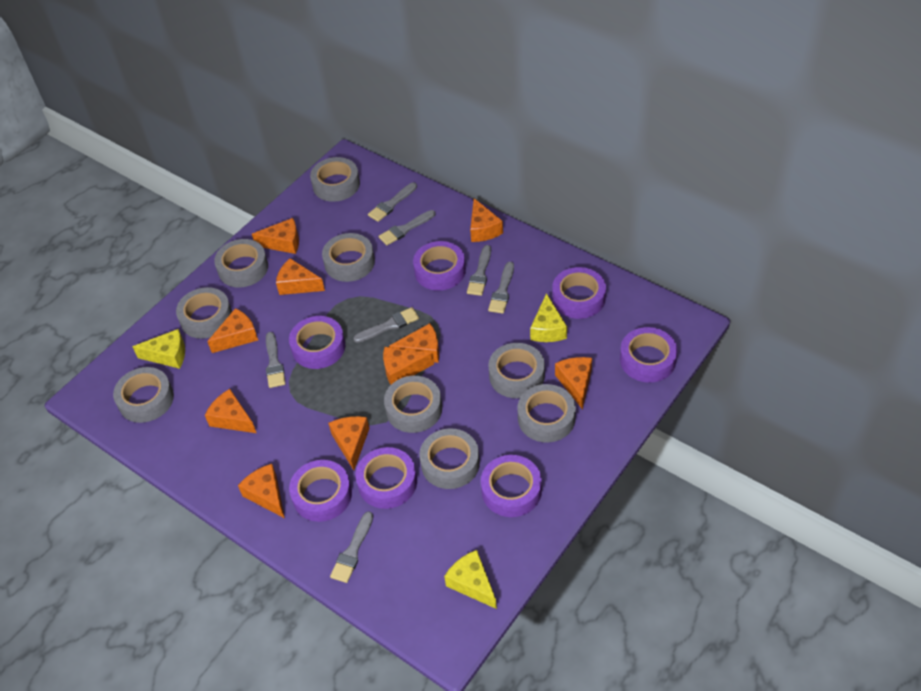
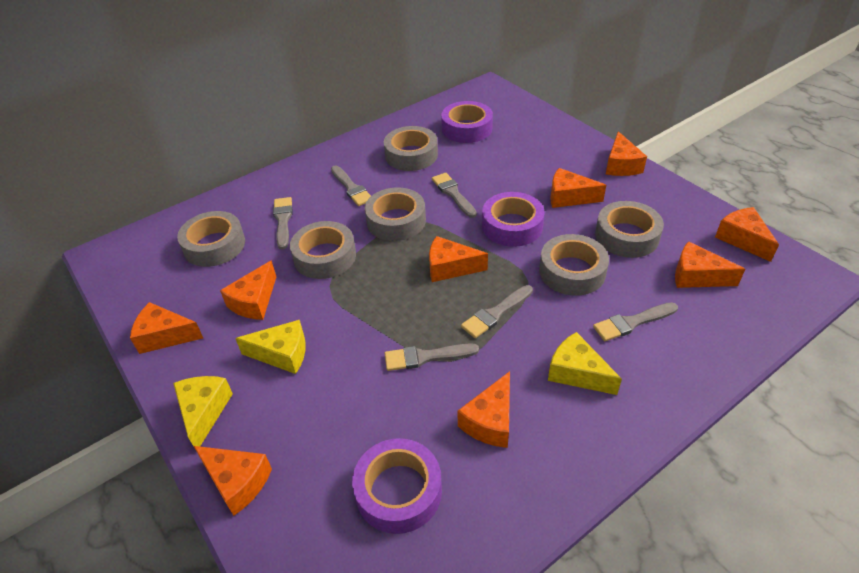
grey brush: [266,332,285,388] [330,511,373,583] [353,307,419,343] [368,182,417,222] [379,210,435,245] [467,245,491,296] [488,262,514,314] = 7 -> [273,197,293,250] [331,165,371,206] [384,343,479,371] [432,173,477,218] [461,285,533,338] [593,302,678,341] = 6
grey tape: [113,367,174,423] [176,287,232,339] [214,239,268,287] [310,157,360,202] [322,233,375,282] [384,376,442,433] [419,428,480,489] [488,343,545,398] [518,384,576,442] = 9 -> [177,211,245,267] [290,221,356,279] [365,187,426,241] [384,126,438,171] [539,234,609,296] [595,201,664,258] = 6
orange cheese: [205,389,256,433] [207,308,258,353] [238,464,285,518] [252,218,299,254] [276,258,325,295] [328,416,369,470] [383,347,434,385] [389,323,439,363] [470,198,503,242] [555,357,592,410] = 10 -> [130,302,203,354] [194,446,272,516] [220,260,276,320] [429,236,488,282] [457,371,510,448] [551,168,606,208] [606,131,647,176] [675,241,745,288] [715,207,779,262] = 9
purple tape: [289,316,345,369] [289,460,352,522] [356,447,417,509] [413,241,466,291] [481,455,542,517] [552,267,606,319] [620,327,678,383] = 7 -> [352,438,442,534] [441,101,493,143] [482,192,545,247] = 3

